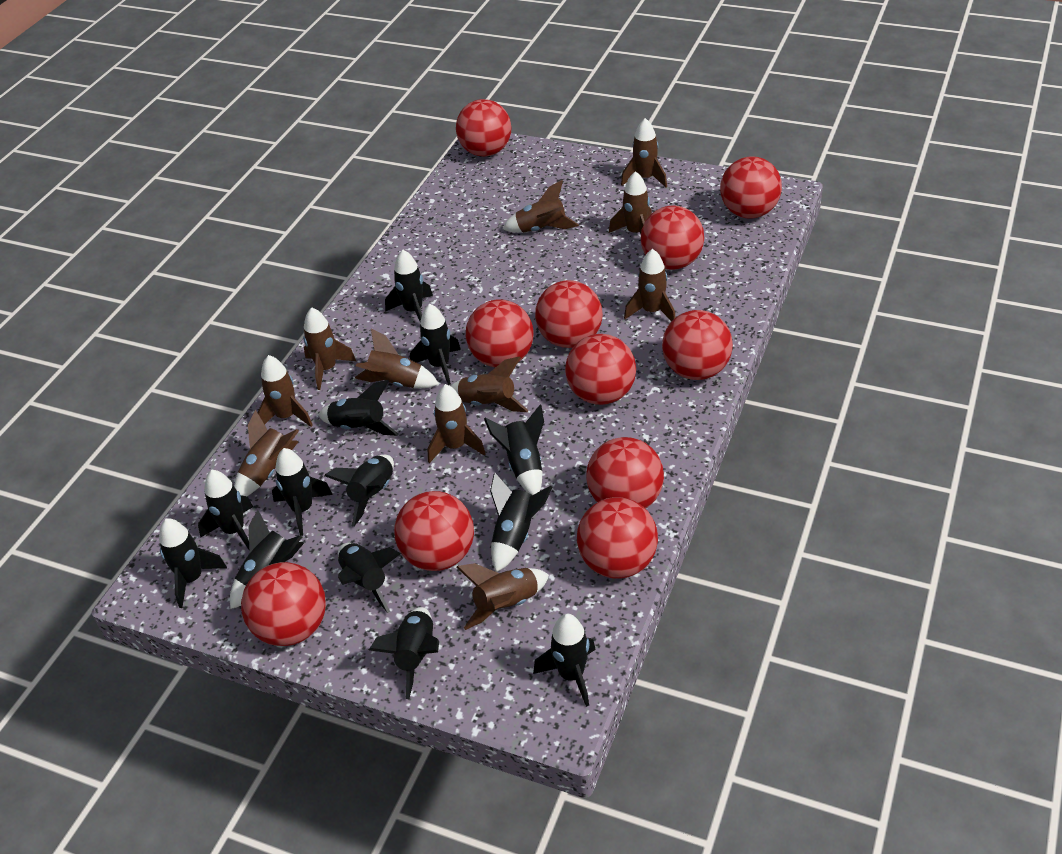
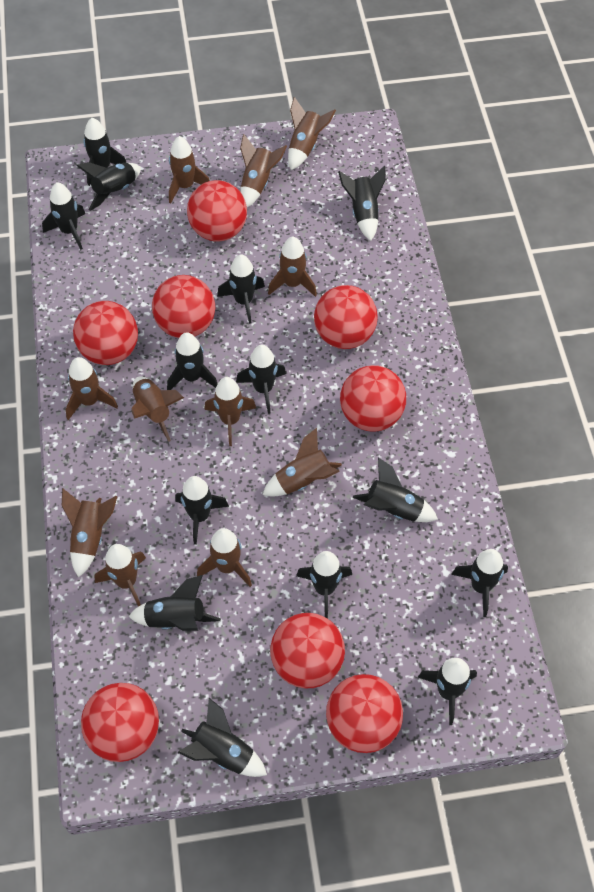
black rocket: [159,518,227,608] [198,470,253,549] [230,510,304,609] [272,448,333,536] [318,380,398,436] [324,455,394,527] [338,543,401,613] [369,607,439,699] [385,250,433,321] [410,304,461,385] [484,405,544,495] [490,472,552,572] [533,614,596,707] = 13 -> [42,182,85,250] [77,162,141,211] [83,118,127,186] [129,575,221,631] [167,332,217,390] [175,476,229,545] [177,698,267,777] [217,254,265,324] [236,345,286,414] [296,551,352,619] [338,166,386,241] [353,458,438,522] [418,658,477,725] [451,549,508,617] = 14
red ball: [241,562,326,646] [394,491,474,571] [456,99,511,156] [466,299,534,368] [535,280,603,348] [565,334,636,405] [577,497,658,579] [586,437,664,509] [641,206,704,270] [662,310,733,380] [720,157,782,218] = 11 -> [73,301,138,365] [81,683,159,762] [152,275,215,338] [187,180,247,242] [270,613,345,688] [314,285,378,349] [326,674,403,753] [340,365,406,432] = 8

